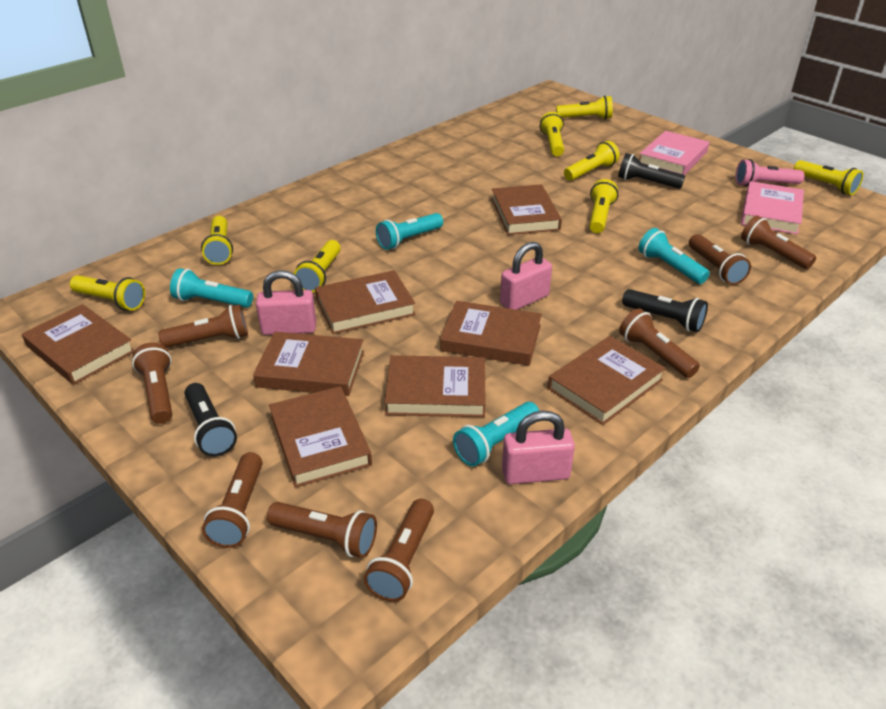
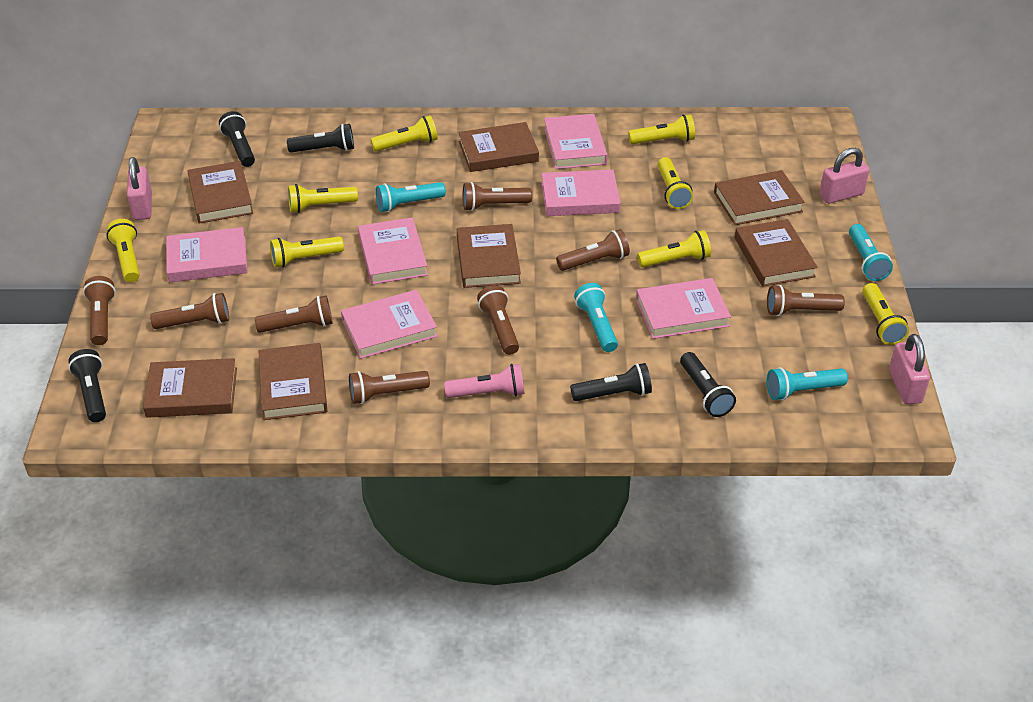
black flashlight: [185,383,237,457] [618,153,685,189] [622,289,708,332] = 3 -> [68,349,106,422] [219,111,255,167] [287,124,354,153] [570,363,652,401] [680,352,736,417] = 5
brown book: [22,304,135,385] [253,332,364,396] [269,386,372,488] [315,270,416,334] [384,355,486,417] [440,301,542,366] [491,184,562,235] [548,336,666,425] = 8 -> [143,358,237,418] [187,161,253,224] [259,343,327,420] [457,224,521,288] [458,122,539,172] [714,170,805,225] [735,219,818,287] = 7
pink book: [640,131,709,175] [741,181,804,234] = 2 -> [166,227,247,282] [341,290,438,359] [358,217,428,285] [542,169,620,216] [544,114,608,169] [636,278,731,339] = 6

